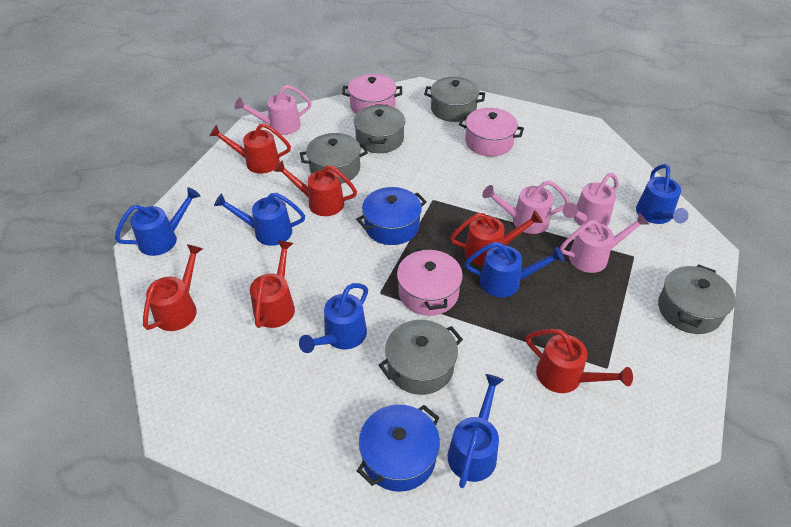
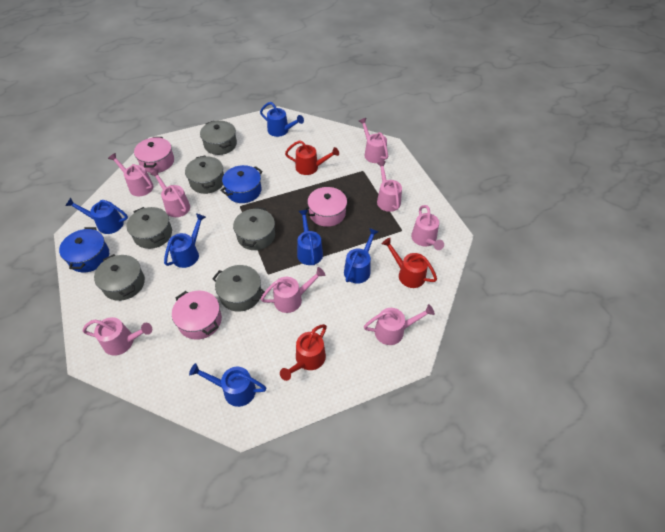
grey pot: [300,133,368,184] [354,104,405,153] [379,320,463,395] [424,77,485,122] [658,264,735,334] = 5 -> [94,254,145,301] [126,207,172,249] [185,156,224,194] [200,121,237,155] [212,265,265,312] [233,207,275,250] = 6
pink watering can: [235,85,312,135] [482,181,570,234] [560,213,650,273] [563,173,619,226] = 4 -> [83,317,152,356] [108,153,153,196] [150,169,190,217] [261,267,325,313] [359,118,388,163] [364,304,435,345] [377,161,402,212] [411,205,444,250] = 8
red watering can: [143,244,203,331] [209,123,291,173] [250,240,295,328] [274,160,357,216] [450,210,543,266] [526,329,633,393] = 6 -> [280,324,327,381] [285,140,339,175] [382,238,437,288] = 3

